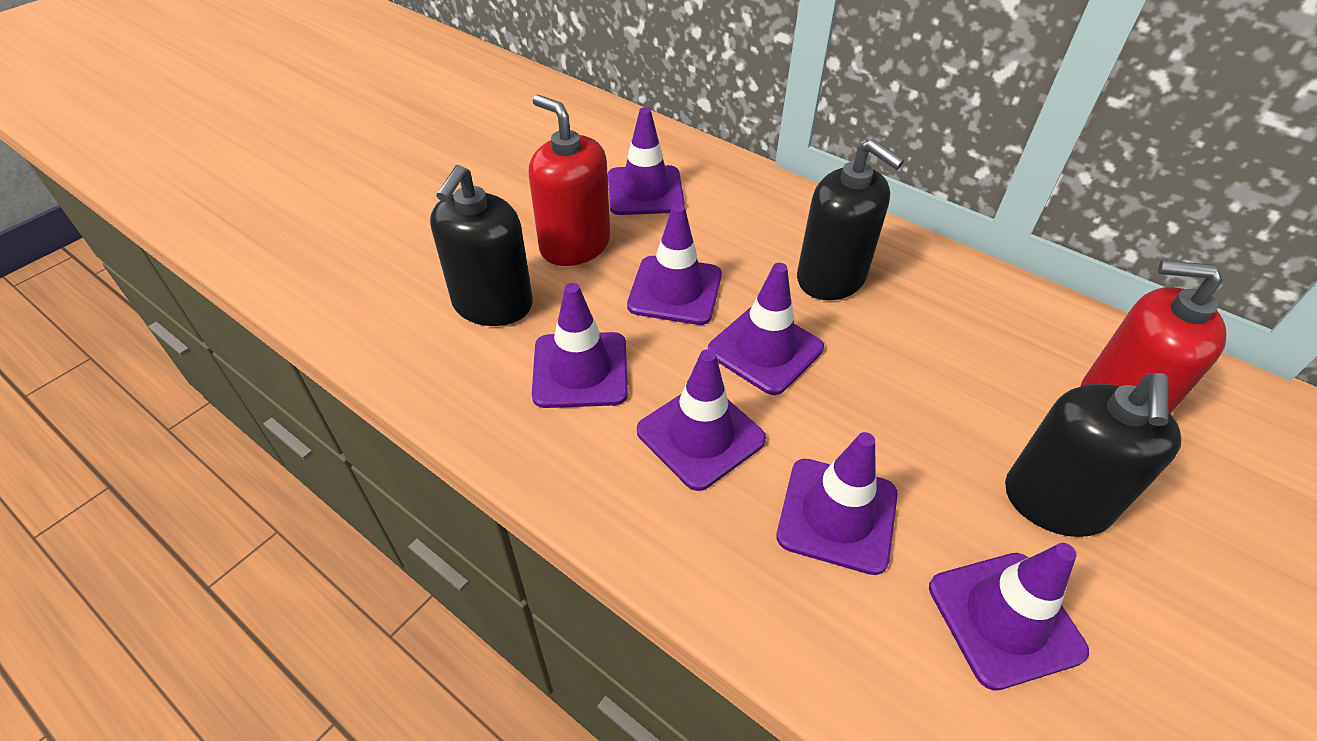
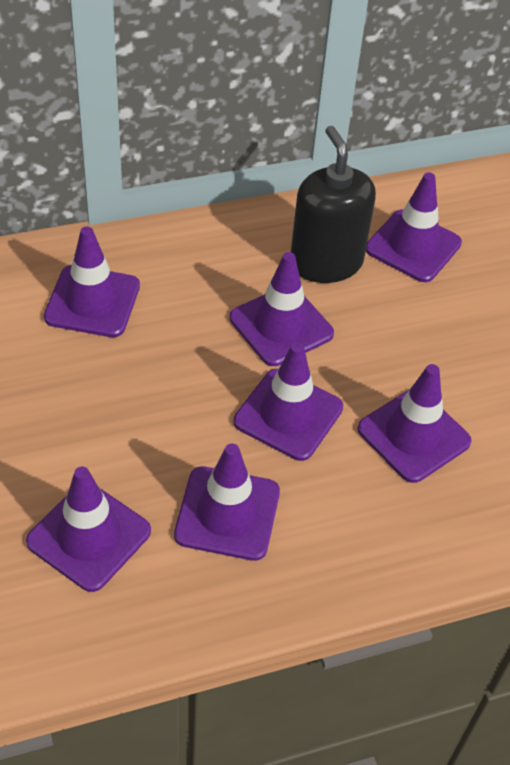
black soap dispenser: [430,165,533,326] [797,139,904,300] [1005,373,1182,537] = 3 -> [291,126,376,283] = 1
red soap dispenser: [529,95,610,266] [1080,260,1226,414] = 2 -> none = 0

